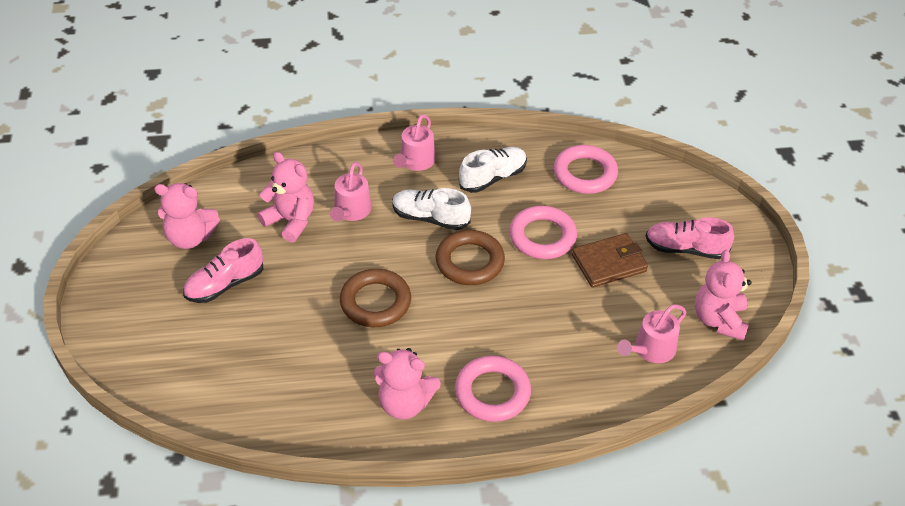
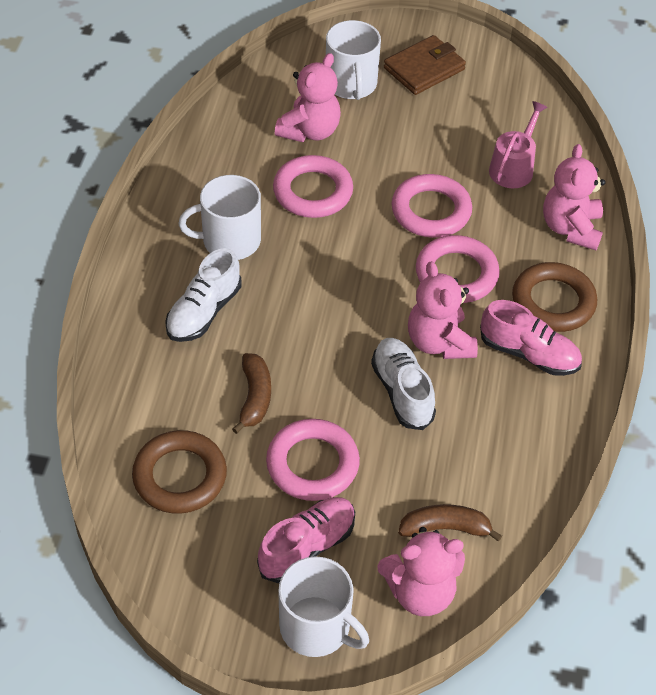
brown banana: none = 0 -> [232,353,271,434] [398,504,502,542] = 2
pink ring: [455,356,531,422] [509,206,577,259] [554,145,618,194] = 3 -> [266,419,360,501] [273,155,353,218] [391,174,472,238] [416,235,500,303] = 4
pink watering can: [330,162,372,221] [393,114,436,171] [617,304,687,363] = 3 -> [489,101,548,188] = 1
white mug: none = 0 -> [178,175,261,260] [278,556,369,657] [326,20,381,100] = 3

